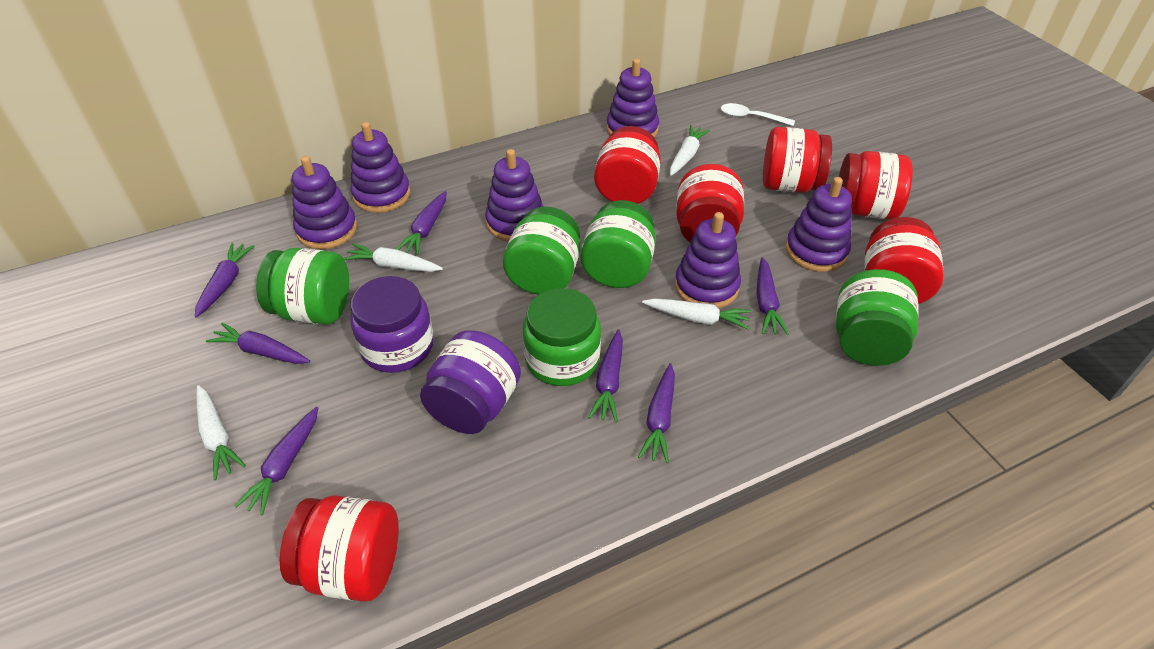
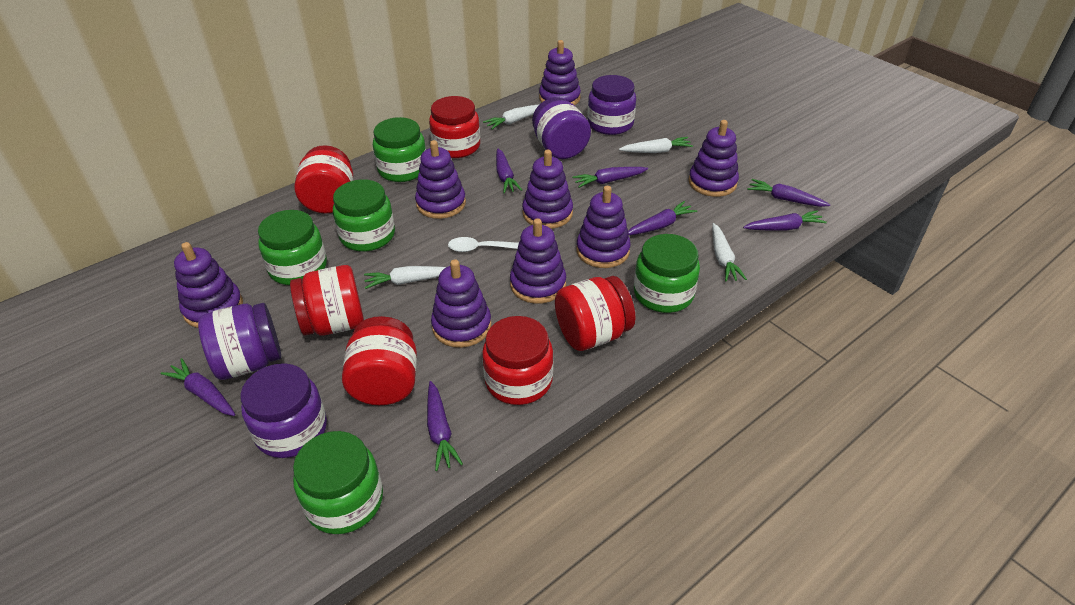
purple jar: [350,276,434,373] [420,330,521,434] = 2 -> [198,303,281,380] [240,363,327,458] [532,97,591,159] [588,75,636,135] = 4
purple stacking toy: [292,156,357,249] [350,122,410,213] [485,149,544,242] [607,59,659,137] [675,212,741,309] [786,177,852,272] = 6 -> [174,242,243,328] [415,140,466,219] [431,259,491,348] [510,218,566,304] [522,150,573,229] [539,40,581,105] [576,186,631,268] [688,120,739,197] = 8

